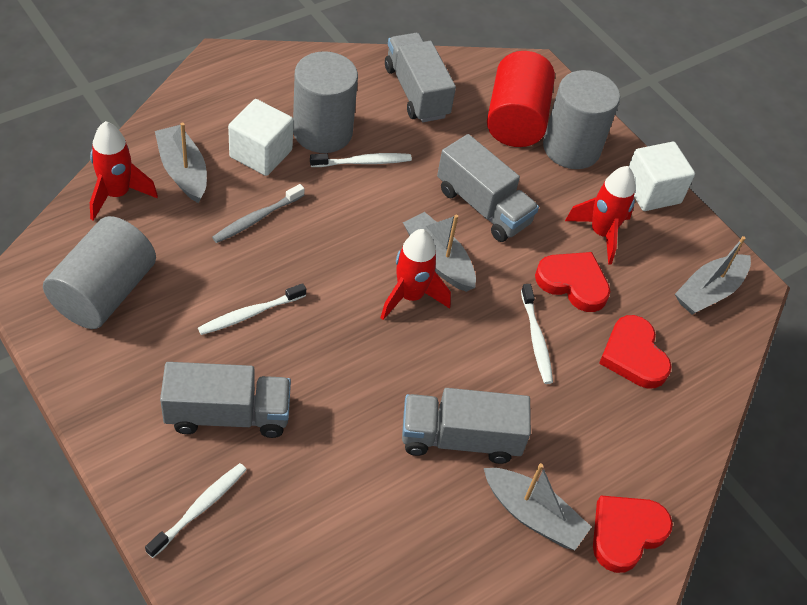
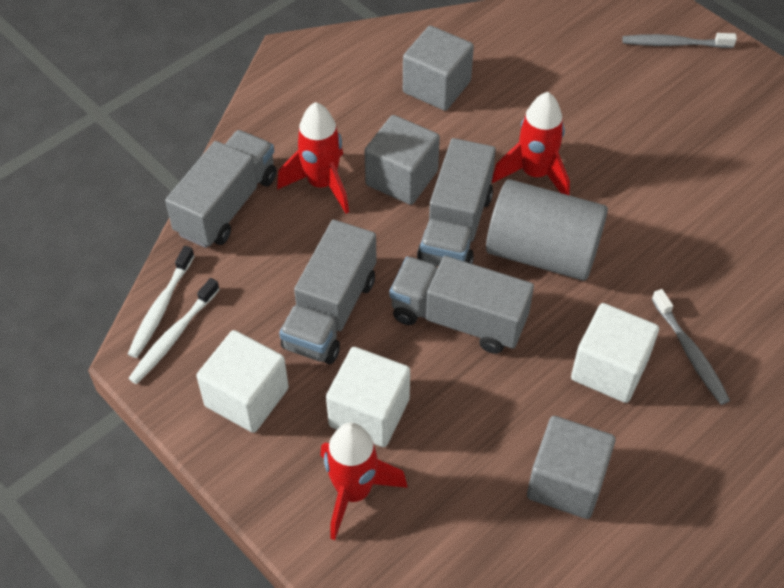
grey boat: [155,123,207,203] [403,212,476,292] [484,463,591,550] [675,236,751,315] = 4 -> none = 0
grey cube: none = 0 -> [364,115,440,205] [403,26,474,111] [527,416,616,519] = 3
grey cylinder: [43,216,156,329] [293,51,358,153] [543,70,620,169] = 3 -> [486,179,608,281] = 1
grey toothbrush: [212,184,305,243] = 1 -> [622,33,737,48] [652,289,730,405] = 2
red cylinder: [487,51,555,147] = 1 -> none = 0
red heart: [535,252,610,312] [593,495,673,573] [599,315,672,388] = 3 -> none = 0
white cube: [228,99,293,176] [629,142,695,211] = 2 -> [196,330,289,433] [326,347,410,447] [571,303,659,403] = 3
white toothbrush: [145,463,247,558] [198,283,306,335] [310,153,412,167] [521,284,553,384] = 4 -> [128,246,195,358] [128,278,220,384] = 2

